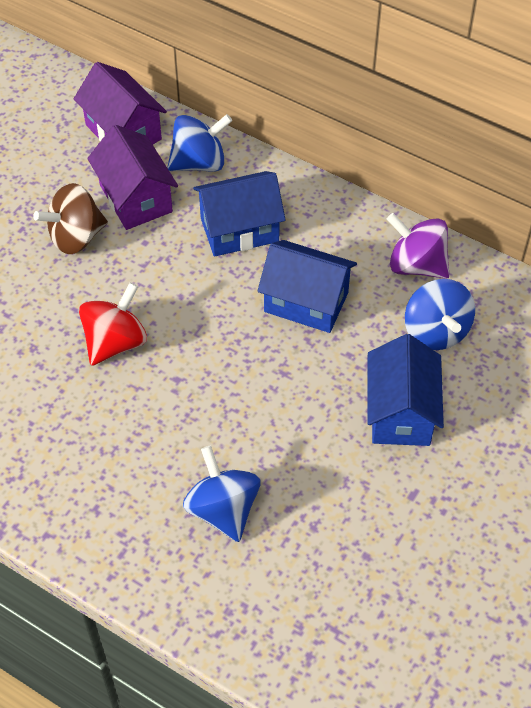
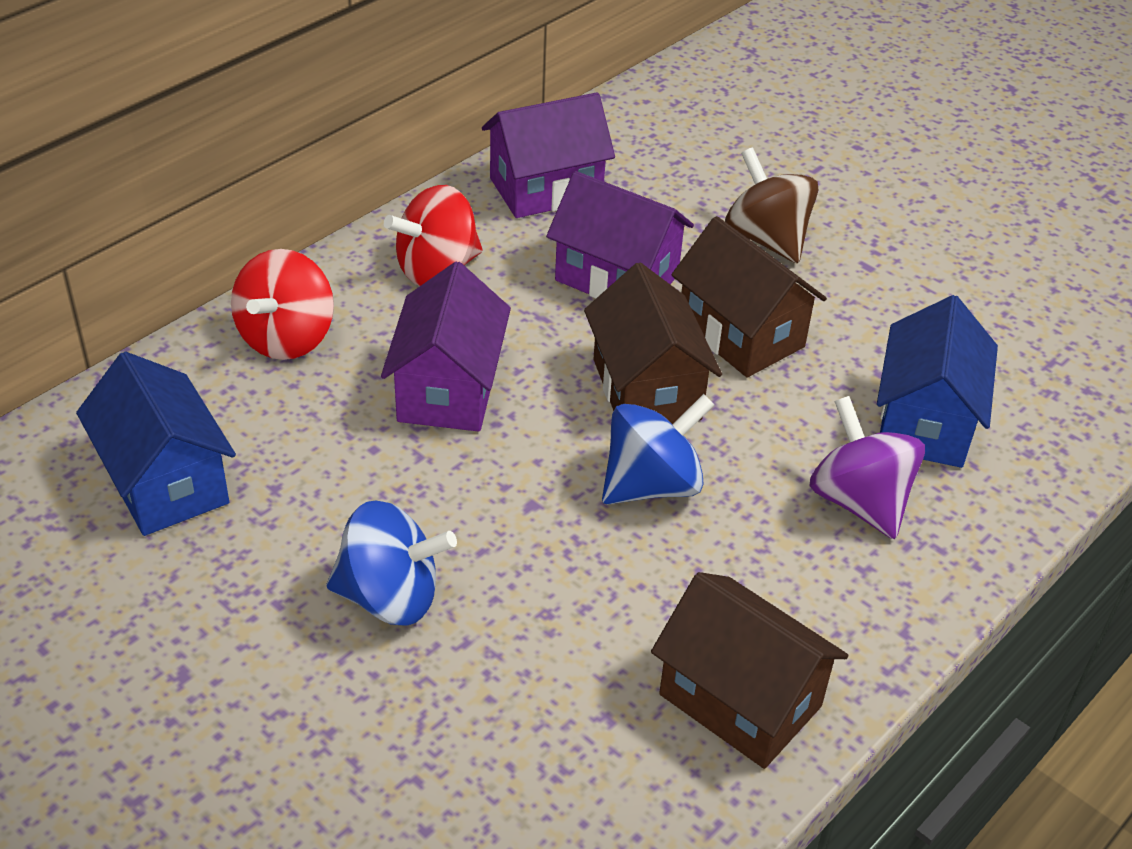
blue house: [193,171,286,257] [257,240,357,333] [367,334,444,446] = 3 -> [76,352,236,536] [877,295,998,468] = 2
blue spinning top: [167,114,232,172] [183,446,260,542] [405,279,475,350] = 3 -> [327,501,457,626] [602,394,714,504] = 2
brown house: none = 0 -> [584,262,722,424] [651,572,848,769] [671,216,827,377] = 3
purple house: [74,62,167,144] [87,125,178,230] = 2 -> [381,262,511,432] [482,93,615,218] [546,171,694,298] = 3
red spinning top: [79,282,147,366] = 1 -> [231,249,334,360] [384,185,482,286] = 2

